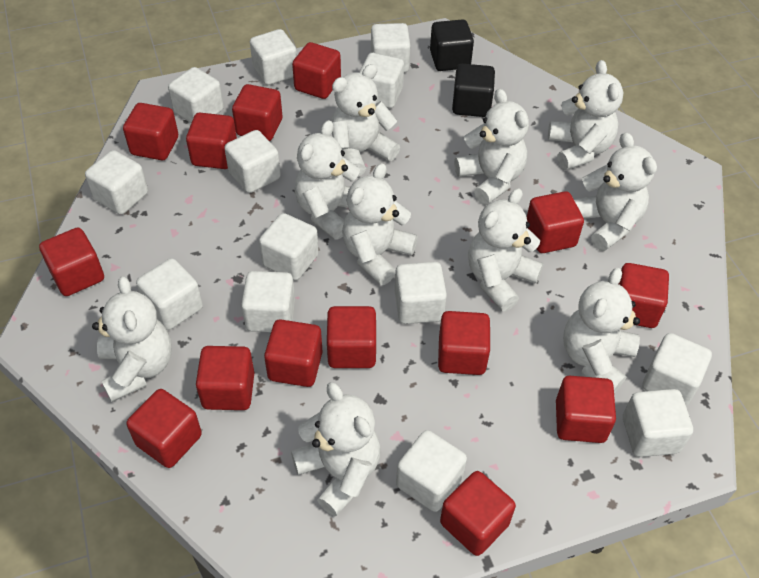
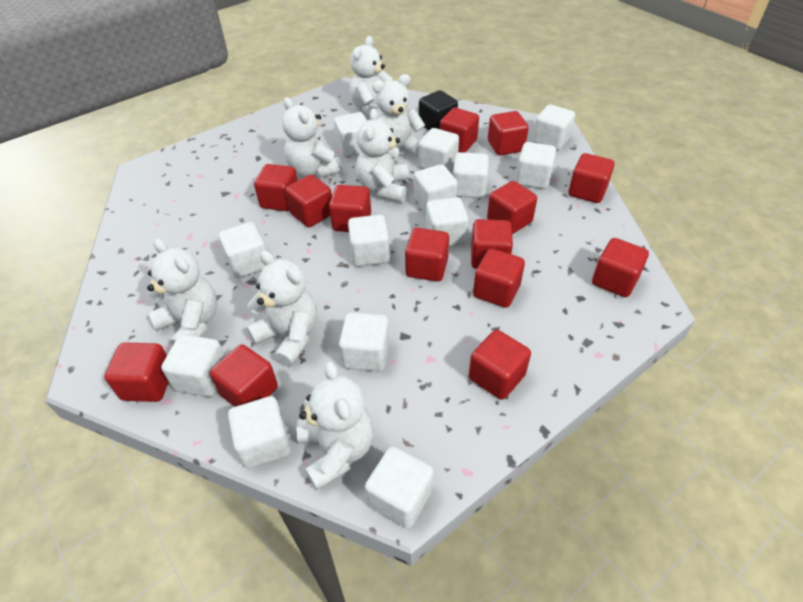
black cube: [430,19,474,71] [452,64,495,117] = 2 -> [419,90,458,130] = 1
white teddy bear: [92,276,172,402] [291,382,381,517] [295,120,360,240] [331,64,400,177] [342,163,418,285] [454,88,529,205] [468,188,544,311] [548,60,623,170] [563,268,640,394] [574,132,657,251] = 10 -> [147,239,217,346] [247,251,317,367] [282,97,342,178] [296,361,374,490] [350,36,392,118] [356,109,409,202] [372,74,425,163] = 7

